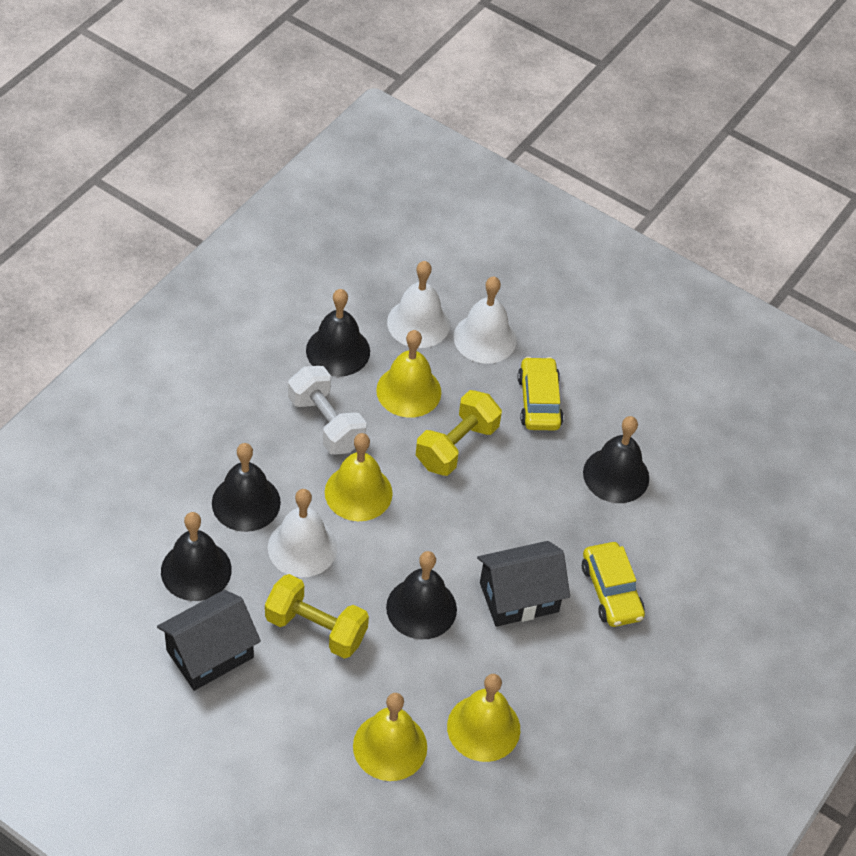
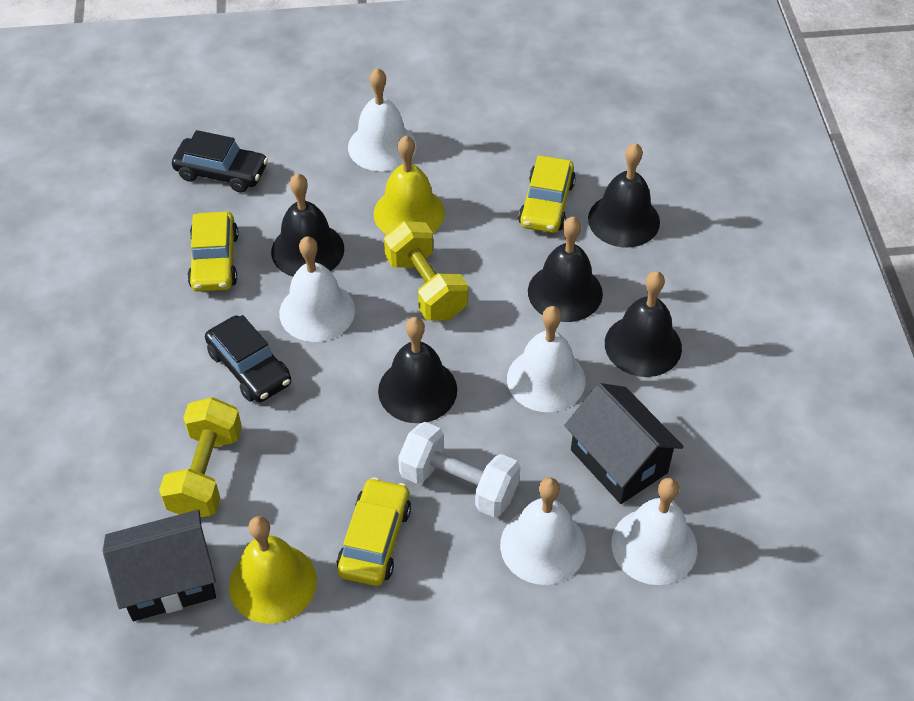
black car: none = 0 -> [172,130,268,193] [205,315,291,402] = 2
white bell: [268,489,337,577] [387,261,450,348] [454,276,517,364] = 3 -> [279,236,355,342] [348,68,416,171] [500,477,586,585] [507,306,585,412] [611,478,697,585] = 5
yellow bell: [325,433,393,521] [353,693,427,781] [376,330,441,418] [447,674,520,762] = 4 -> [229,516,317,623] [373,136,445,235] = 2
yellow car: [518,357,564,430] [582,542,645,627] = 2 -> [187,211,239,292] [337,477,411,586] [518,155,576,233] = 3

